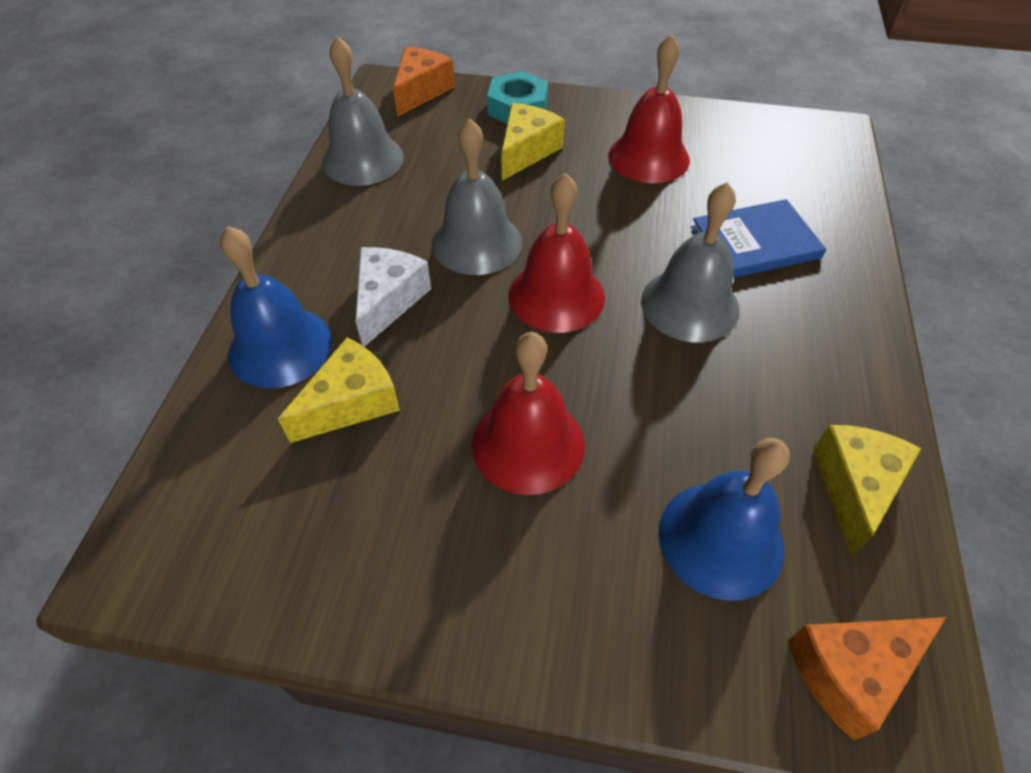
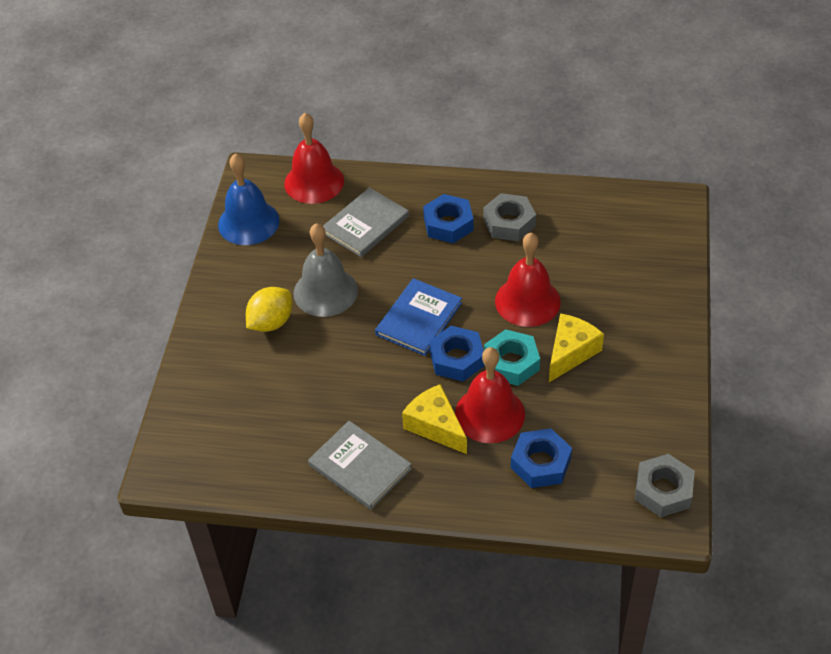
blue bell: [220,226,332,388] [659,438,790,601] = 2 -> [218,153,280,245] = 1
blue nut: none = 0 -> [423,194,474,243] [429,326,485,382] [511,428,572,488] = 3
grey bell: [322,36,404,186] [432,118,522,275] [641,182,740,343] = 3 -> [293,223,358,317] = 1
grey book: none = 0 -> [308,421,412,510] [323,187,409,257] = 2
grey nut: none = 0 -> [483,193,536,241] [634,454,695,517] = 2
orange cheese: [393,47,455,117] [788,617,946,740] = 2 -> none = 0
white cheese: [355,247,431,347] = 1 -> none = 0
yellow cheese: [278,338,400,443] [501,103,565,180] [813,425,921,557] = 3 -> [402,384,467,454] [549,313,604,382] = 2
yellow lemon: none = 0 -> [246,287,292,332] = 1

